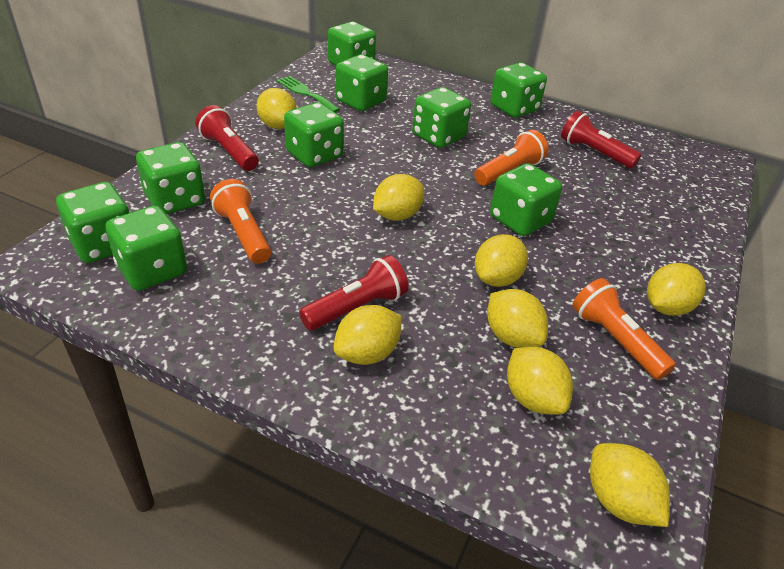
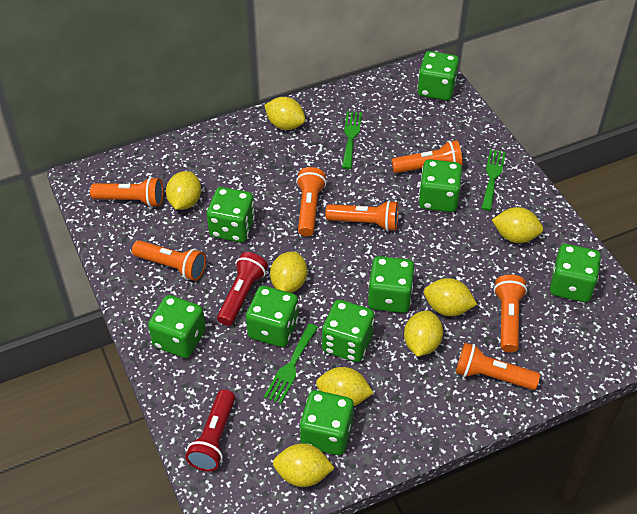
green fork: [277,76,340,113] = 1 -> [264,323,318,404] [342,111,362,169] [481,149,506,211] = 3
orange flashlight: [210,179,271,264] [474,130,548,186] [572,278,676,380] = 3 -> [90,177,163,207] [132,240,206,281] [296,167,326,236] [325,200,398,231] [392,140,462,173] [456,343,540,390] [494,274,527,352] = 7
red flashlight: [196,105,259,171] [299,255,409,331] [561,111,641,169] = 3 -> [185,389,235,471] [217,252,268,326] = 2

